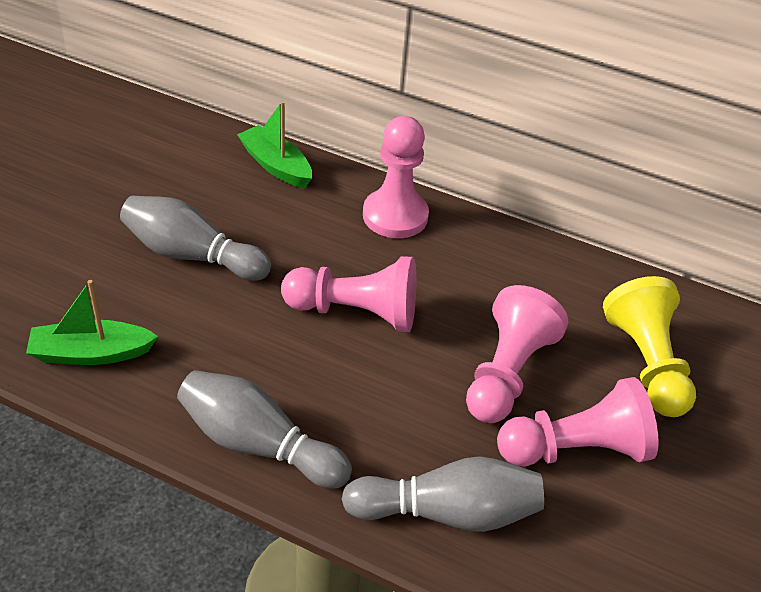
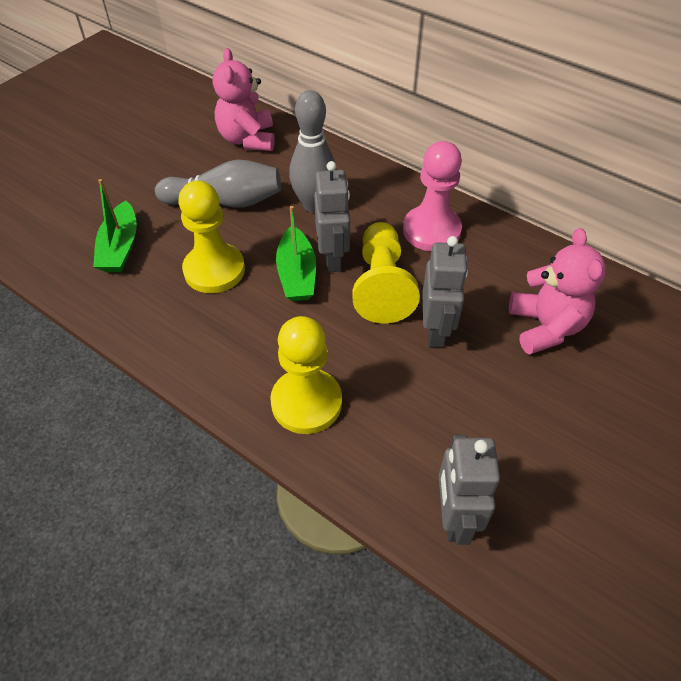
grey bowling pin: [120,196,271,281] [177,370,352,489] [342,456,544,532] = 3 -> [155,160,281,208] [289,90,337,213] = 2
grey robot: none = 0 -> [314,161,350,272] [422,236,468,347] [439,435,500,545] = 3
pink pawn: [281,256,416,332] [363,116,429,238] [466,285,568,423] [497,377,659,467] = 4 -> [403,141,462,251] = 1
pink teddy bear: none = 0 -> [213,48,275,151] [509,228,606,355] = 2
yellow pawn: [603,276,696,417] = 1 -> [178,181,245,293] [270,316,342,434] [352,222,420,324] = 3

